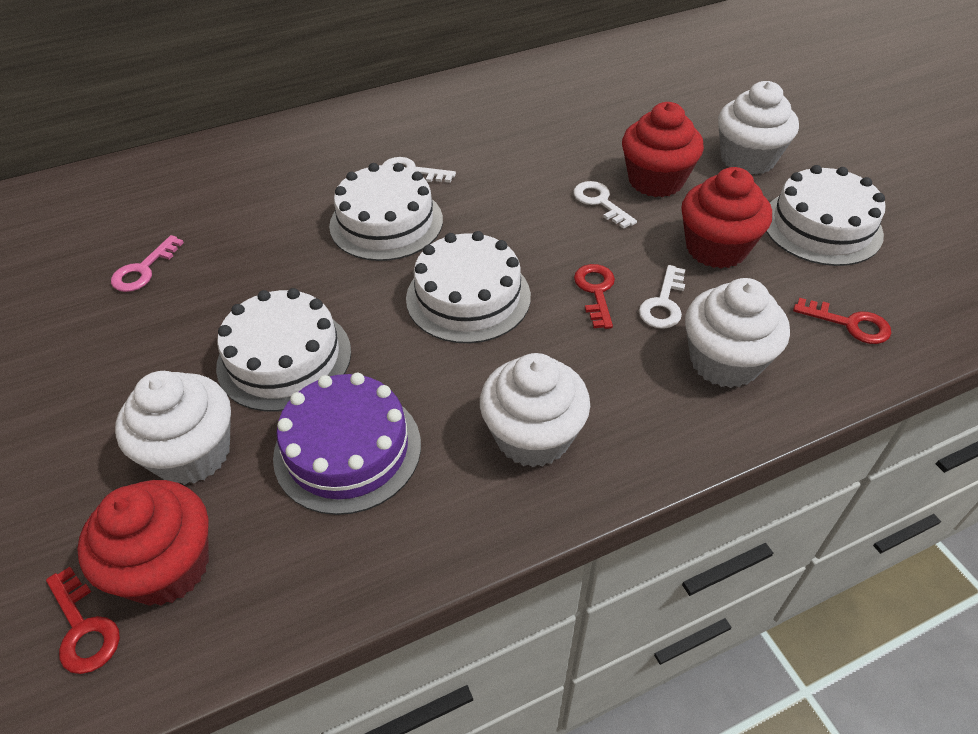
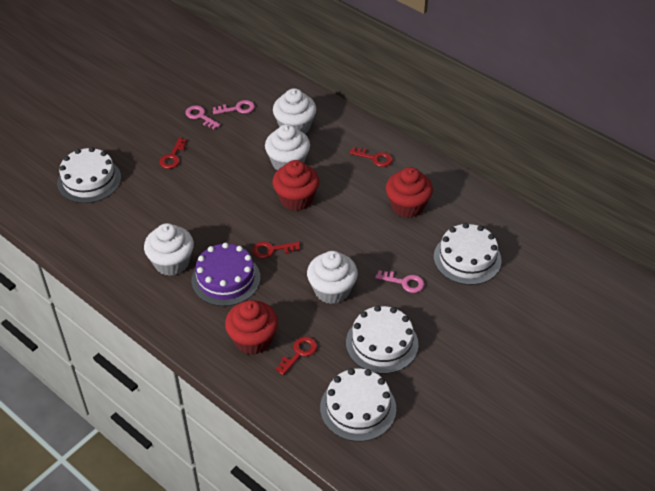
pink key: [111,235,184,292] = 1 -> [185,105,221,129] [213,100,255,114] [375,270,424,293] = 3
red key: [46,567,120,674] [574,264,615,329] [793,298,891,344] = 3 -> [159,138,187,169] [252,241,300,259] [275,337,317,375] [349,147,393,167] = 4
white key: [382,157,456,183] [574,181,637,229] [639,265,685,329] = 3 -> none = 0

